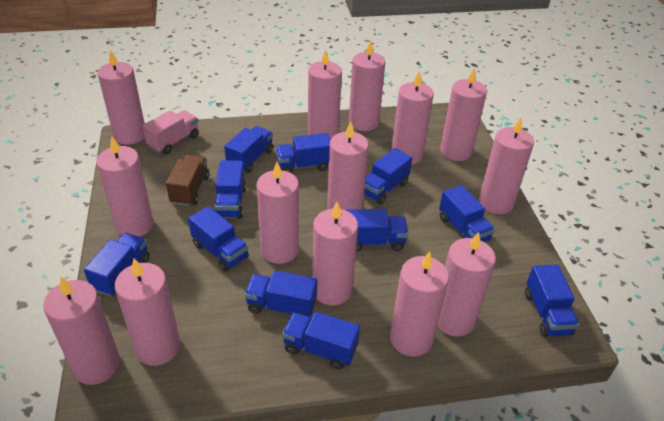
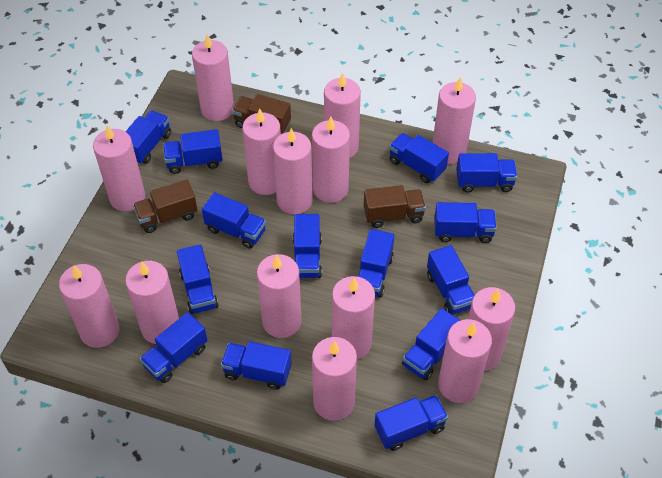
blue truck: [84,233,149,297] [188,206,249,272] [214,160,246,219] [224,126,273,173] [245,271,317,317] [276,133,331,173] [282,312,360,370] [346,209,408,252] [364,148,412,204] [439,185,495,242] [525,264,579,337] = 11 -> [125,110,171,164] [140,312,208,383] [163,129,223,174] [177,244,219,314] [202,192,266,249] [221,341,292,390] [293,214,322,278] [358,229,394,297] [374,395,448,451] [389,133,449,183] [402,308,461,380] [427,245,475,314] [434,202,497,243] [456,153,517,192] = 14
brown truck: [166,155,209,206] = 1 -> [133,180,198,233] [232,94,291,134] [364,185,426,228] = 3
pink truck: [143,110,199,154] = 1 -> none = 0

